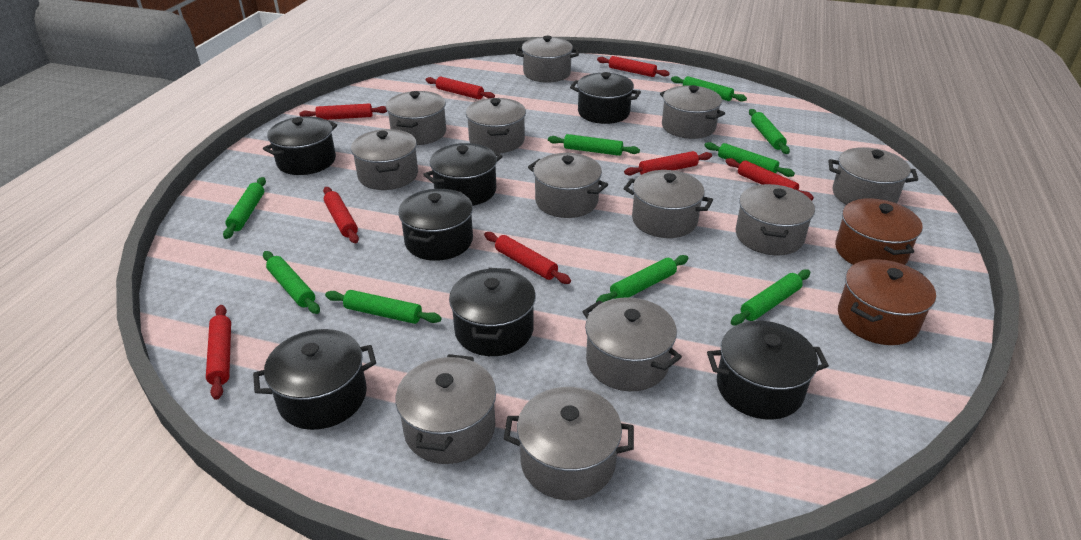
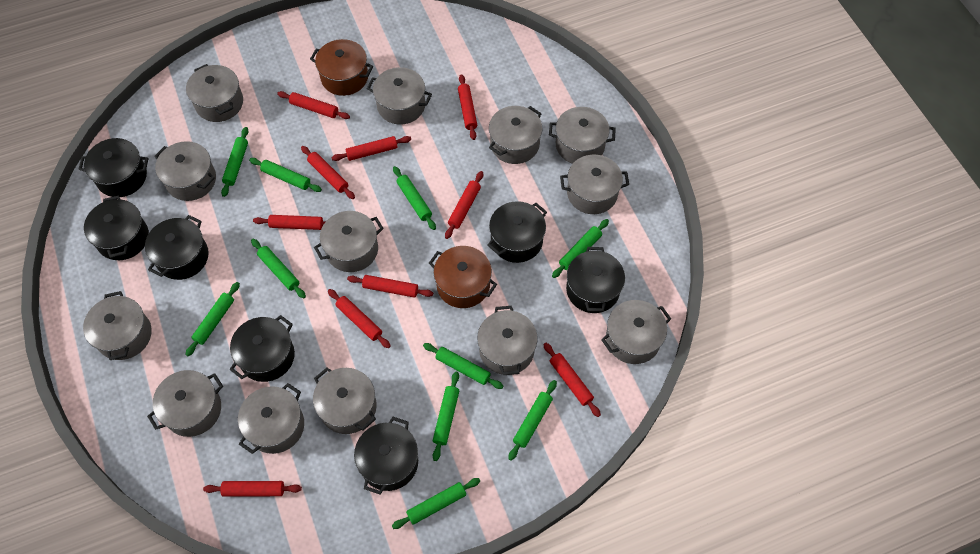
green rolling pin: [223,177,266,239] [263,251,320,314] [325,290,441,324] [548,134,640,156] [596,255,688,302] [671,76,747,101] [704,142,795,177] [731,269,811,325] [749,109,790,154] = 9 -> [185,282,240,356] [221,127,249,197] [249,158,322,192] [251,239,306,298] [392,478,480,529] [393,166,436,230] [423,343,504,389] [432,372,459,461] [508,380,557,461] [552,219,609,278] = 10
grey pot: [351,129,418,190] [386,91,446,145] [395,354,496,464] [466,98,526,153] [504,387,634,500] [515,36,579,83] [528,153,608,218] [582,297,682,391] [623,170,713,238] [660,85,725,139] [736,184,815,255] [828,147,918,205] = 12 -> [83,291,152,360] [147,370,223,437] [154,141,216,201] [186,64,243,122] [238,383,304,454] [313,368,377,434] [314,211,384,272] [367,67,432,125] [477,306,537,375] [489,106,542,164] [549,107,616,164] [560,155,629,214] [601,300,671,364] = 13
red rolling pin: [206,305,231,400] [299,103,387,120] [323,187,359,243] [426,77,495,99] [484,232,571,284] [597,56,670,77] [624,151,712,176] [725,158,814,201] = 8 -> [203,481,302,497] [253,215,326,230] [277,91,350,119] [301,146,355,199] [328,289,391,348] [331,136,411,161] [347,275,433,298] [445,171,483,239] [458,74,477,140] [543,343,601,417] = 10

